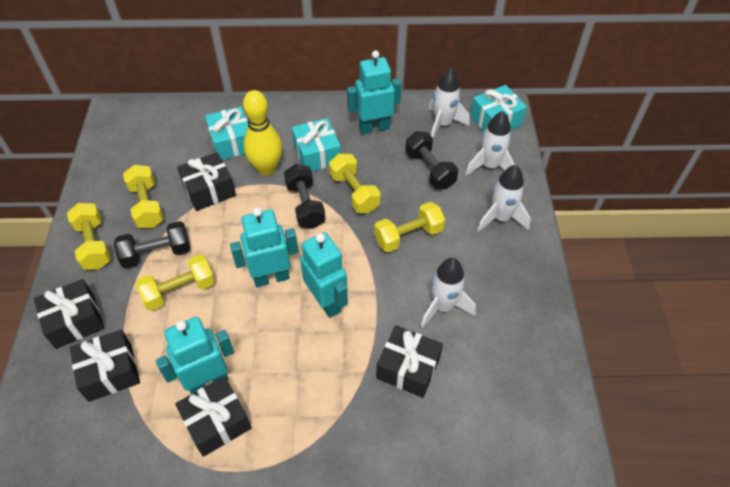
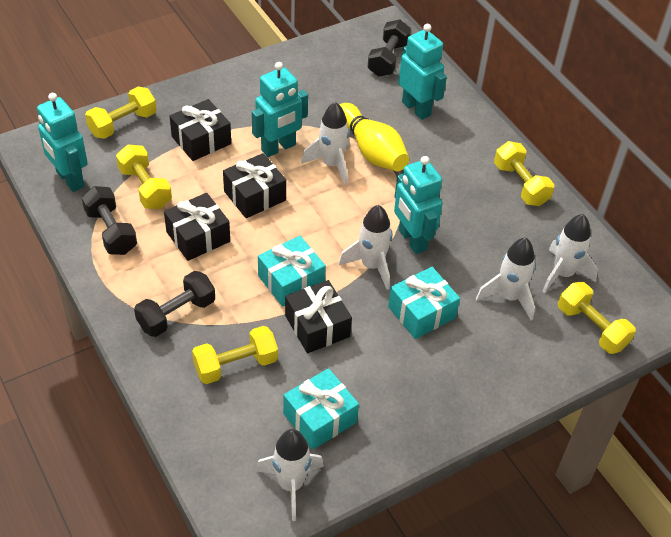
black gift: [34,279,105,349] [70,329,140,402] [175,376,252,457] [177,152,236,211] [376,325,443,398] = 5 -> [164,193,230,261] [170,99,231,161] [223,153,286,218] [285,280,352,353] = 4
white rocket: [421,258,476,328] [428,68,470,139] [465,111,515,176] [477,165,531,232] = 4 -> [256,429,324,521] [301,102,349,185] [339,205,392,290] [476,237,535,320] [542,214,598,293] = 5

